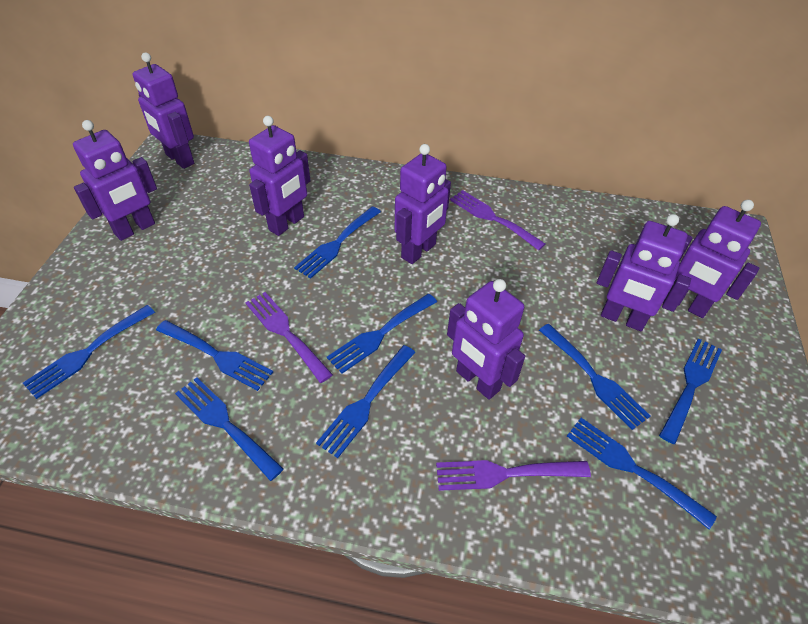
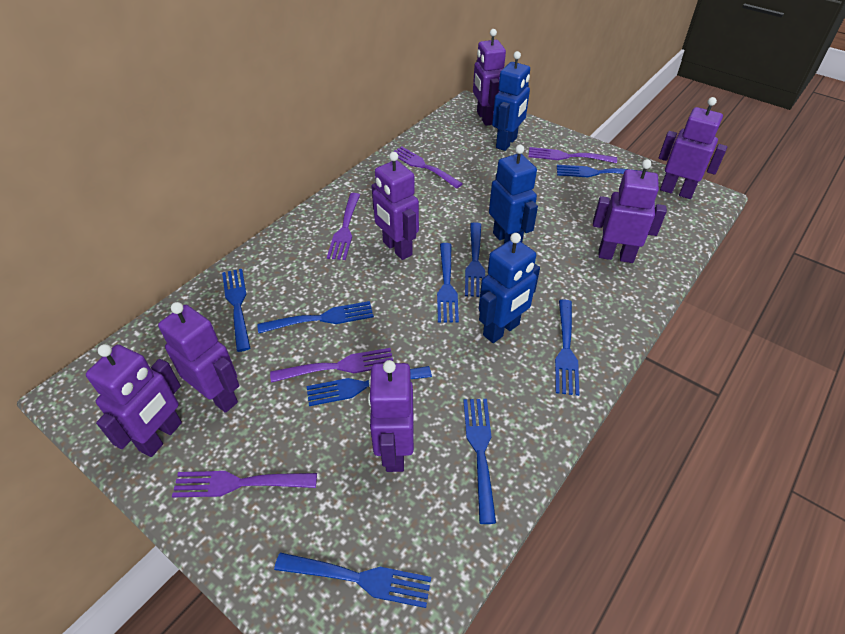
blue robot: none = 0 -> [479,233,540,343] [489,145,538,244] [492,51,530,151] = 3
purple fork: [246,292,333,383] [436,460,591,491] [450,190,545,250] = 3 -> [172,471,317,497] [270,348,393,383] [327,193,360,260] [394,147,463,189] [528,147,617,163] = 5

